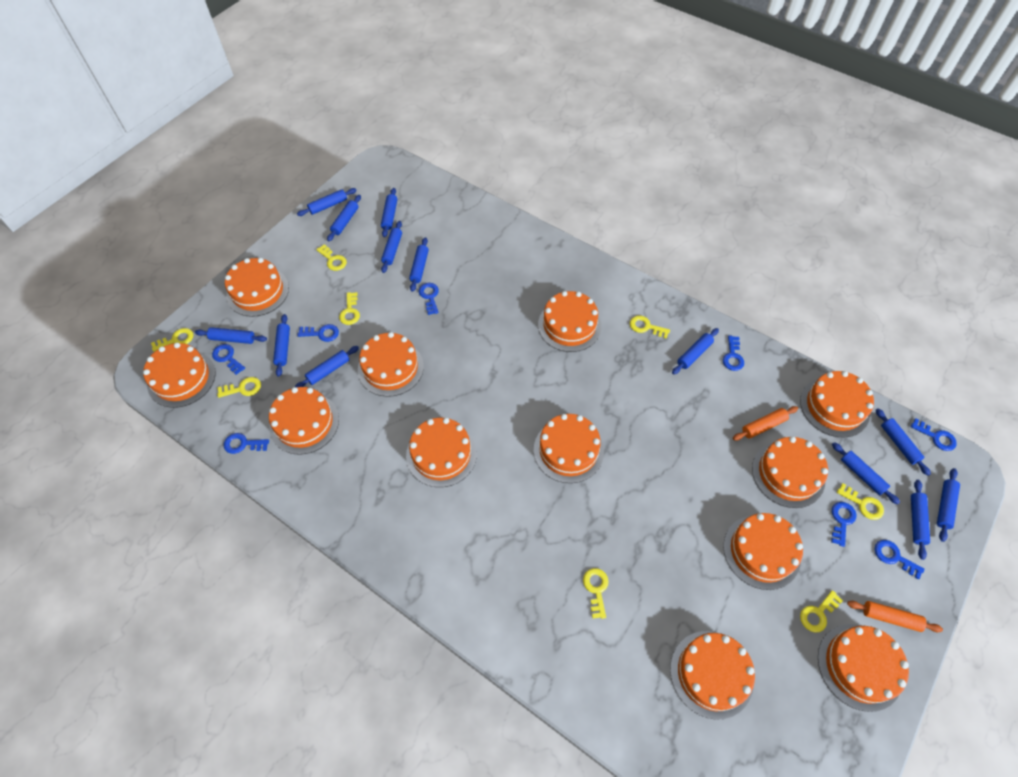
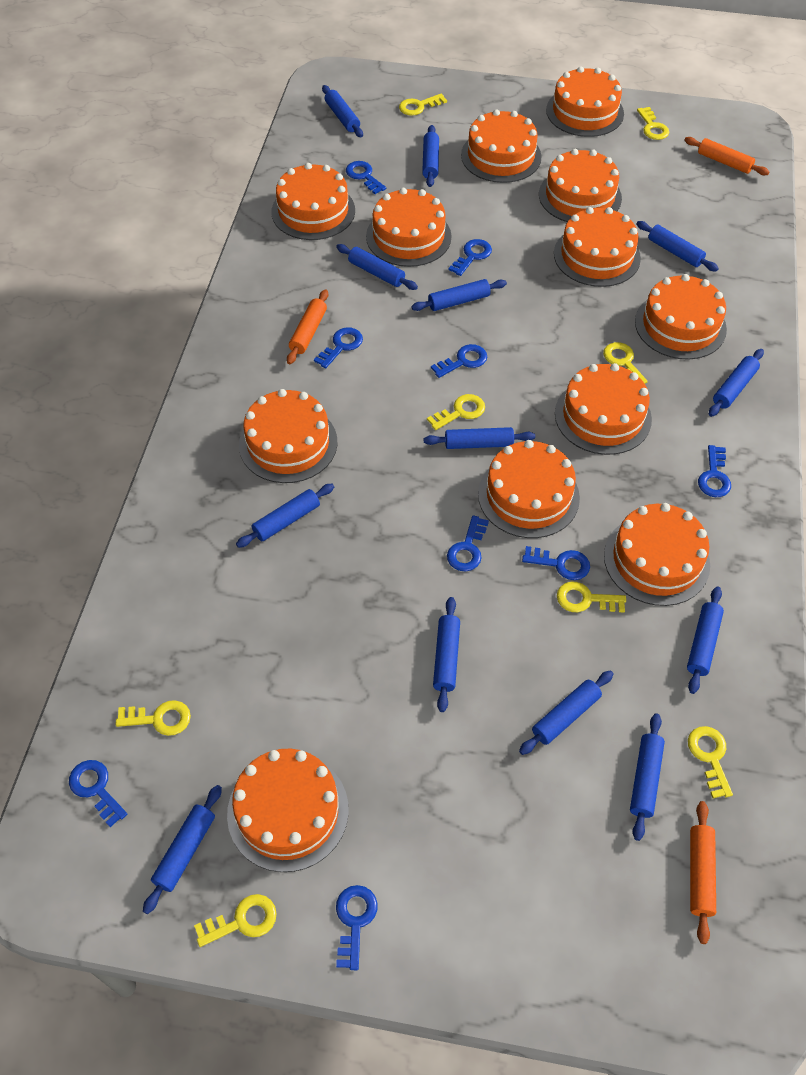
blue key: [212,344,245,375] [224,433,269,454] [297,324,339,342] [419,283,439,315] [723,336,744,371] [831,502,856,547] [874,540,925,579] [911,418,957,451] = 8 -> [69,760,127,827] [314,327,363,368] [336,885,378,970] [346,161,386,194] [431,344,487,378] [447,515,489,571] [449,239,492,276] [522,546,590,580] [698,445,731,497] = 9
orange rolling pin: [733,406,798,441] [847,601,943,632] = 2 -> [287,289,328,364] [685,137,769,175] [690,801,716,944] = 3

